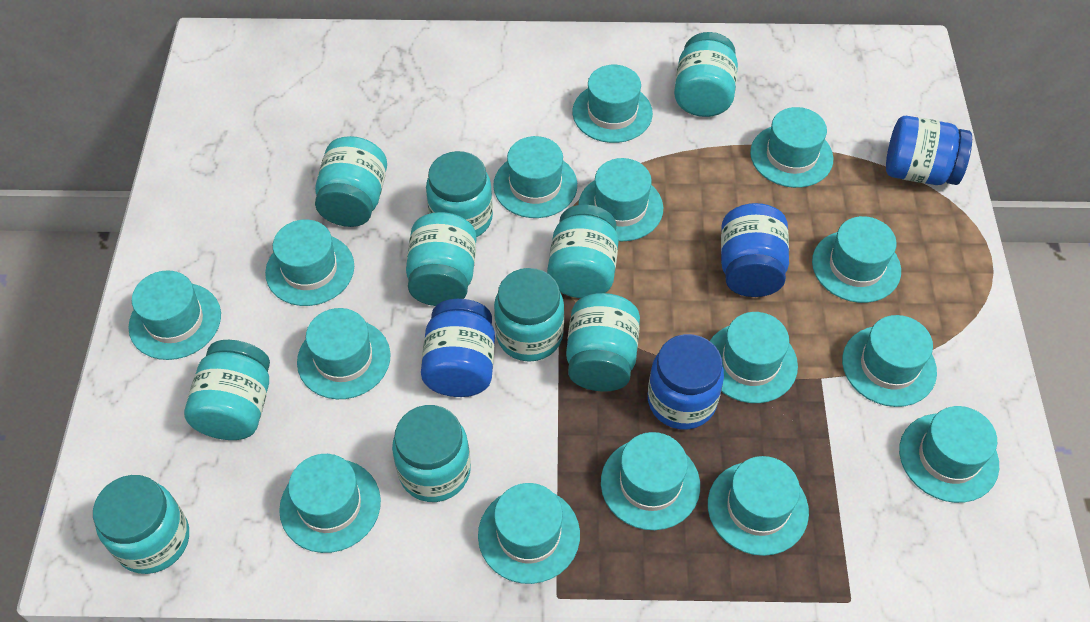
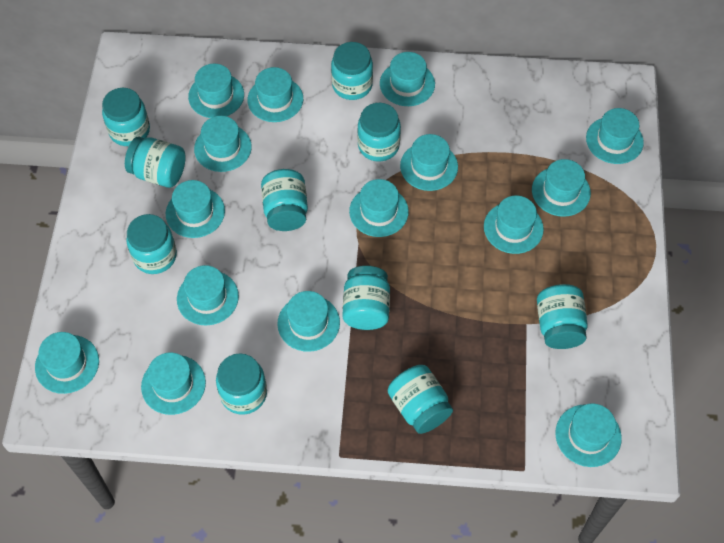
blue jar: [421,299,495,397] [648,334,724,430] [721,203,789,297] [886,116,972,185] = 4 -> none = 0

